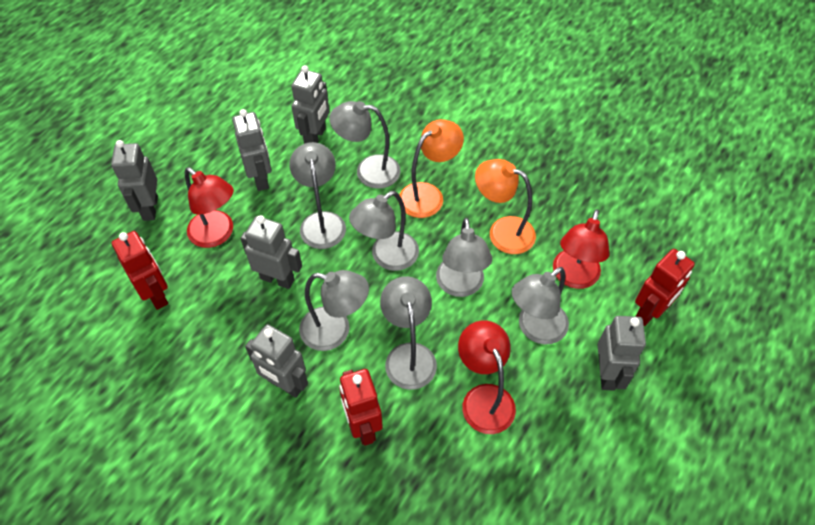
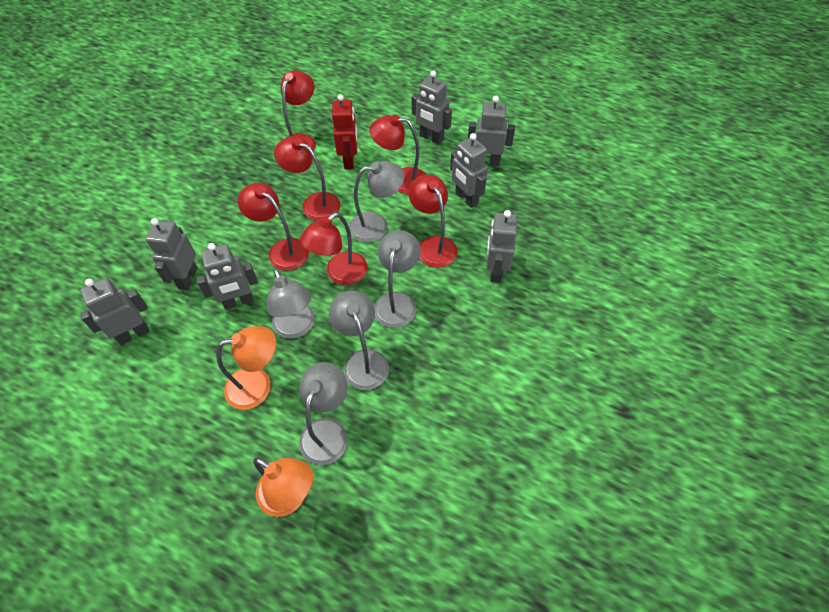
grey lamp: [289,142,346,249] [299,270,369,351] [329,101,401,189] [349,191,419,271] [380,276,437,390] [436,218,492,297] [511,267,569,345] = 7 -> [267,268,315,339] [299,362,348,465] [329,291,389,390] [349,161,405,243] [374,230,421,328] = 5
grey robot: [111,140,158,221] [232,109,272,191] [240,215,302,289] [245,324,308,398] [291,65,330,144] [598,316,646,391] = 6 -> [80,278,150,345] [146,218,198,290] [196,243,258,310] [412,70,452,144] [450,133,488,208] [468,96,515,166] [487,210,517,283] = 7
red lamp: [185,167,234,248] [458,320,516,434] [553,209,609,289] = 3 -> [238,183,309,270] [274,136,340,221] [281,70,315,151] [300,212,367,285] [369,115,426,194] [408,175,457,268] = 6
red robot: [111,231,168,310] [339,369,383,446] [635,249,695,326] = 3 -> [332,94,357,169] = 1

